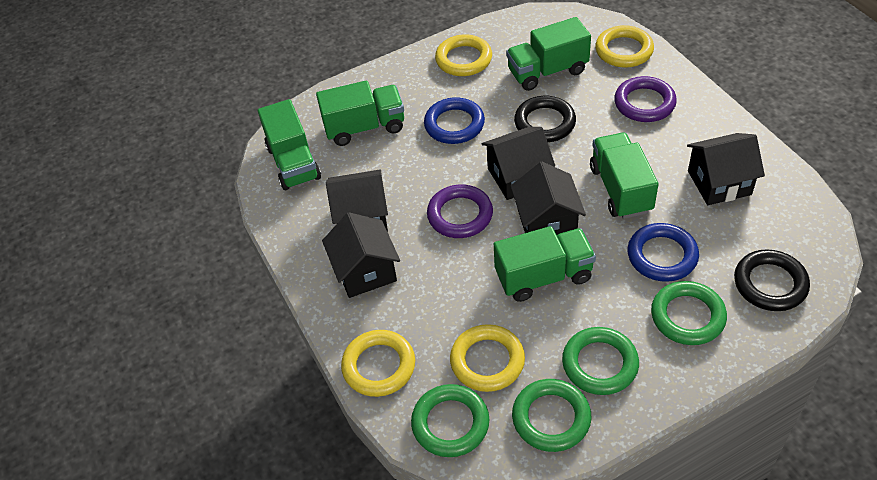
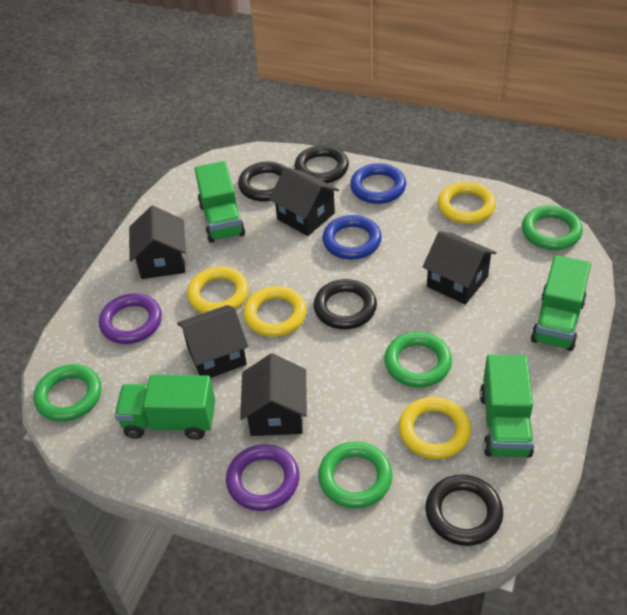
black ring: [514,96,576,142] [734,249,810,311] = 2 -> [238,162,285,202] [294,145,349,183] [313,279,377,329] [425,475,503,546] = 4
green truck: [258,99,321,190] [316,80,404,146] [494,226,596,302] [506,17,591,91] [590,132,659,219] = 5 -> [115,375,215,440] [195,161,245,243] [480,355,534,457] [531,255,591,351] = 4

